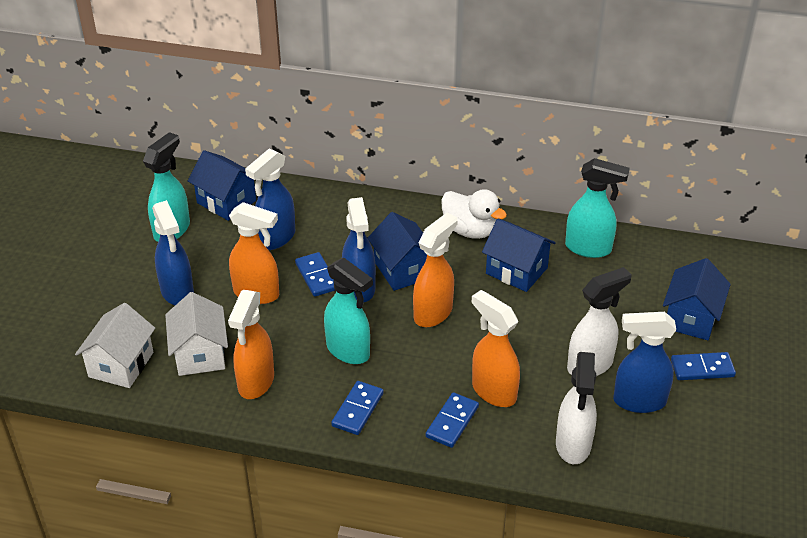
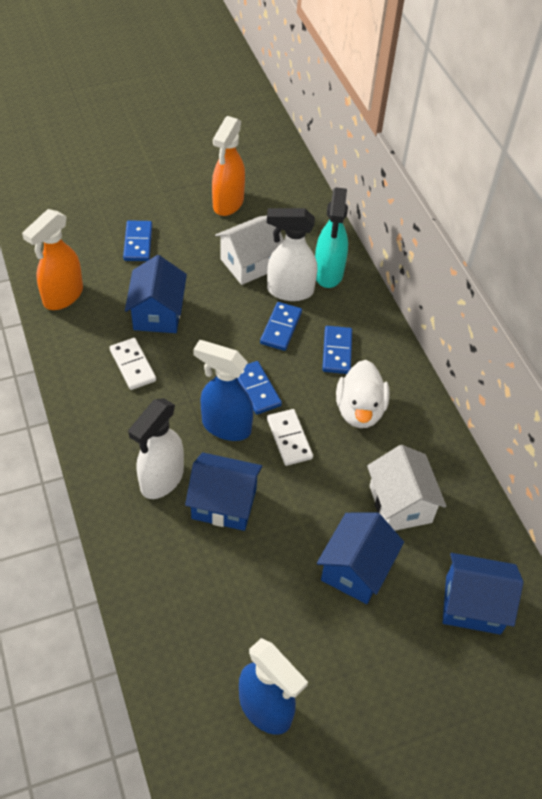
blue spray bottle: [152,200,194,305] [245,148,295,250] [342,197,376,303] [613,312,676,413] = 4 -> [193,340,253,441] [239,638,308,735] = 2
orange spray bottle: [228,290,274,399] [229,202,279,304] [413,213,458,327] [472,290,520,407] = 4 -> [22,209,83,310] [212,116,245,216] = 2
turquoise spray bottle: [143,132,190,242] [324,258,373,364] [565,158,630,258] = 3 -> [315,187,348,288] = 1
white domino: none = 0 -> [110,338,156,390] [267,409,313,466] = 2

